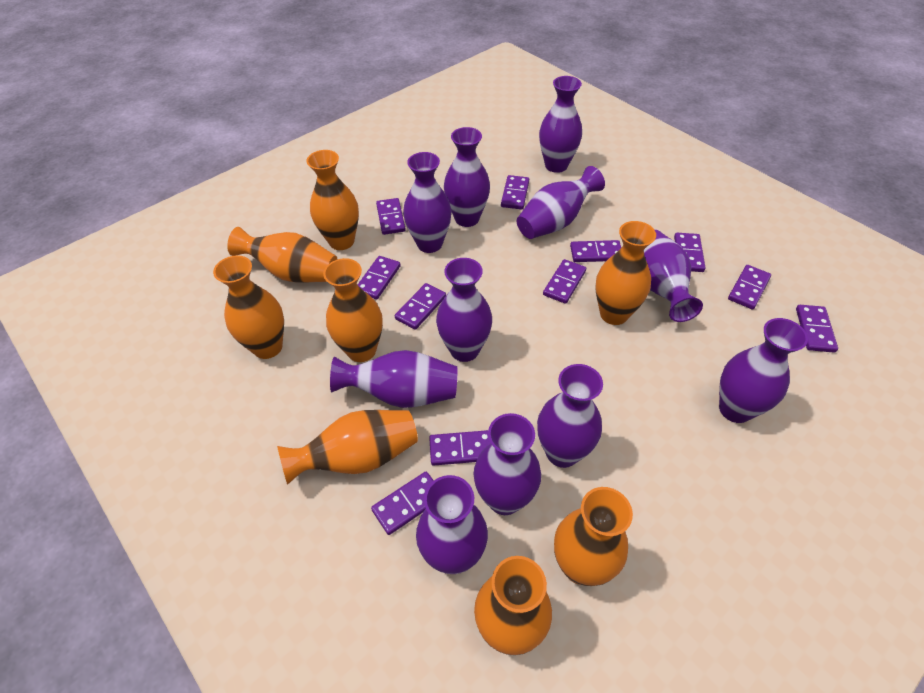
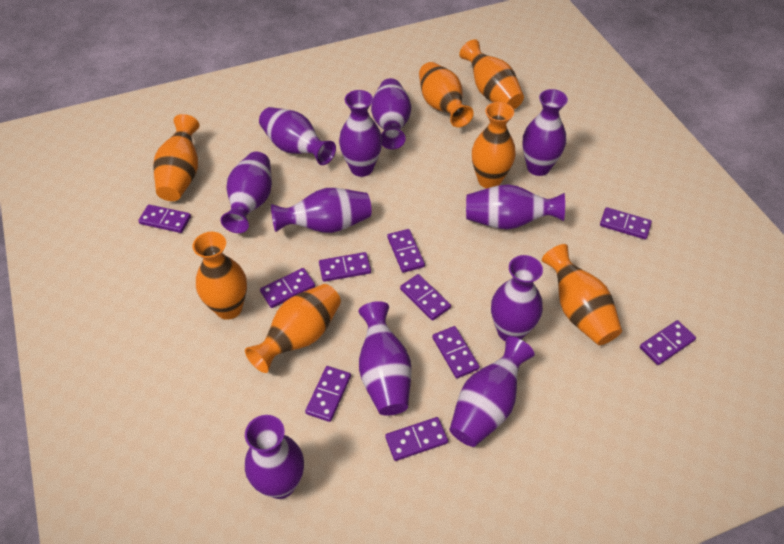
orange vase: [213,255,284,359] [227,227,338,282] [277,410,418,485] [306,150,359,250] [323,258,383,362] [474,556,552,655] [554,487,633,586] [595,221,656,325] = 8 -> [153,114,200,201] [193,232,247,320] [245,284,341,373] [419,62,474,127] [459,39,524,109] [472,102,516,188] [542,244,622,345] = 7
purple domino: [358,256,401,299] [371,472,434,535] [376,198,406,235] [395,283,446,330] [429,430,491,466] [501,175,529,209] [543,259,586,304] [570,240,621,262] [674,233,706,272] [728,265,771,309] [796,305,838,353] = 11 -> [138,205,191,233] [260,268,315,308] [305,366,351,422] [319,252,371,282] [385,417,448,461] [387,229,425,273] [400,274,451,321] [432,326,480,379] [600,207,652,239] [640,320,696,365] = 10

